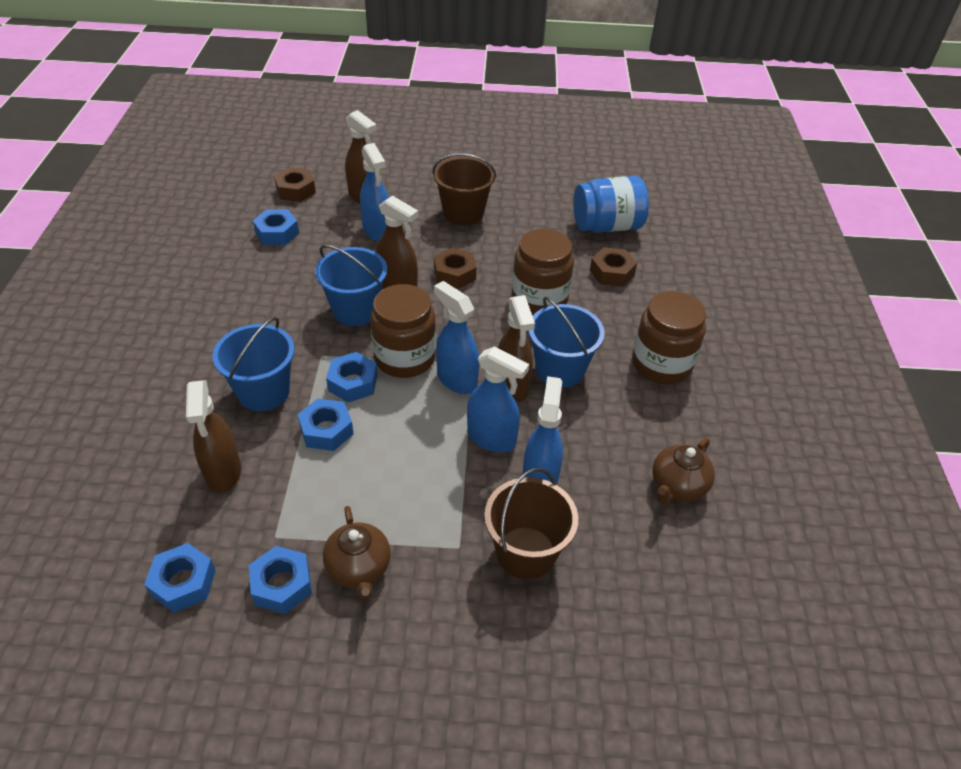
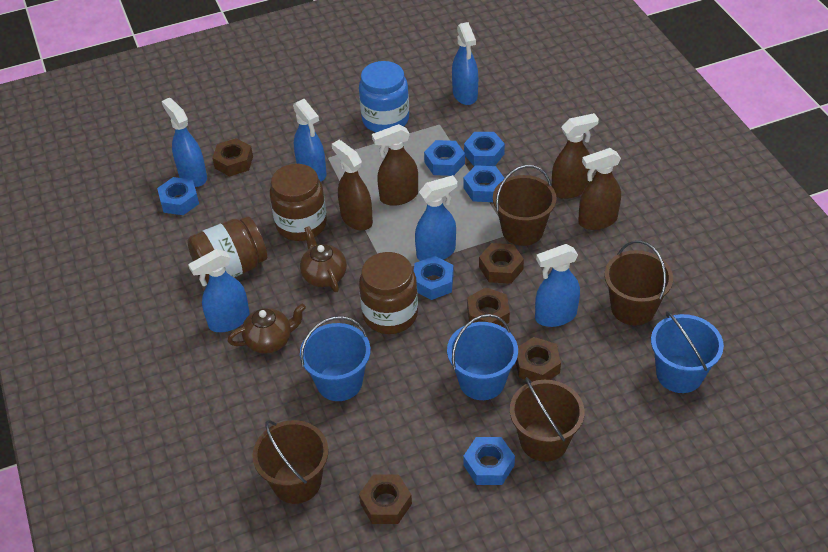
blue nut: [144,543,216,613] [249,546,312,614] [253,209,299,245] [297,398,354,451] [326,352,378,403] = 5 -> [157,177,199,215] [414,256,454,300] [424,140,465,176] [463,437,515,485] [464,132,505,166] [464,165,504,202] = 6
blue spray bottle: [360,143,389,242] [434,281,479,394] [467,347,529,452] [523,376,563,484] = 4 -> [162,97,207,187] [188,249,250,332] [293,99,327,182] [415,175,458,261] [452,22,478,105] [535,244,580,327] = 6
brown bucket: [432,153,496,225] [484,468,578,580] = 2 -> [252,420,328,504] [493,165,557,246] [510,377,584,462] [604,241,673,326] = 4
brown nut: [274,167,316,202] [434,248,476,289] [590,247,637,287] = 3 -> [212,138,253,176] [359,474,412,524] [467,287,510,327] [479,243,524,284] [516,337,561,382] = 5

